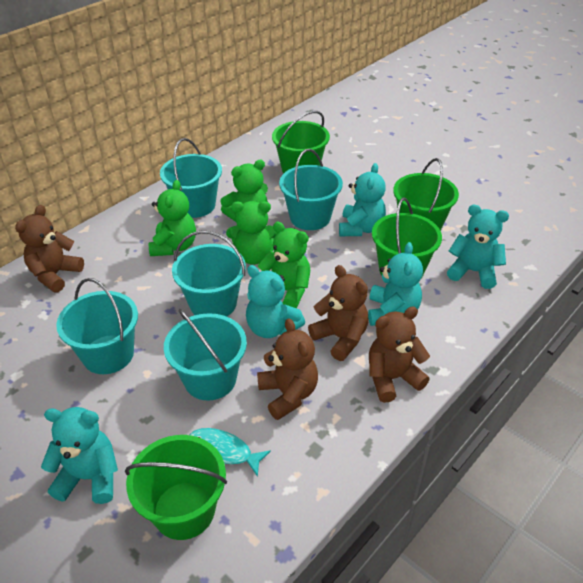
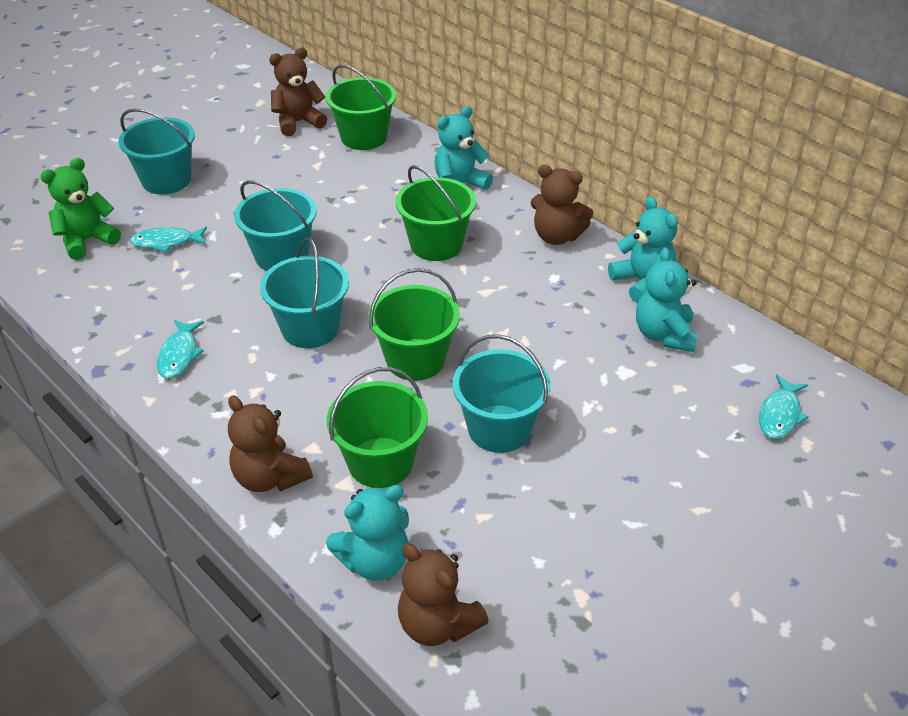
green teddy bear: [149,180,196,256] [220,159,268,222] [226,201,277,265] [258,222,310,308] = 4 -> [40,158,121,260] = 1
turquoise bucket: [56,278,138,374] [160,138,222,218] [164,309,247,401] [172,231,246,317] [279,149,343,230] = 5 -> [118,108,195,194] [234,180,317,271] [260,237,349,348] [453,334,550,453] = 4
turquoise fish: [190,428,271,477] = 1 -> [130,227,207,253] [157,320,204,379] [759,375,809,439] = 3
turquoise teddy bear: [41,407,118,504] [246,265,305,338] [339,163,386,236] [368,242,423,326] [447,205,509,289] = 5 -> [326,485,409,581] [434,106,493,190] [608,196,677,303] [636,248,698,352] = 4

